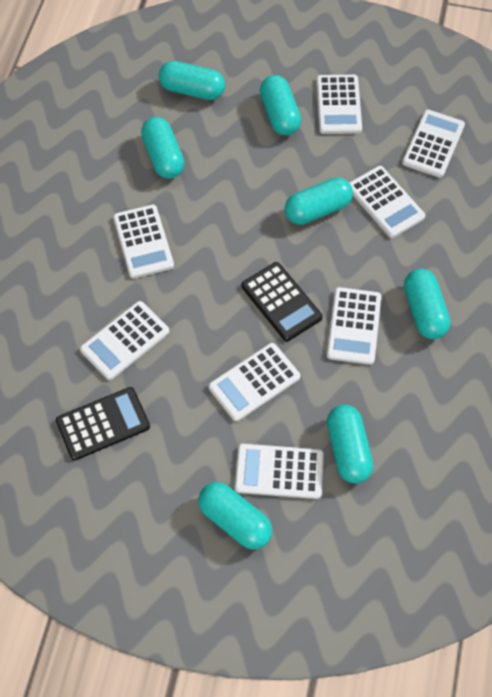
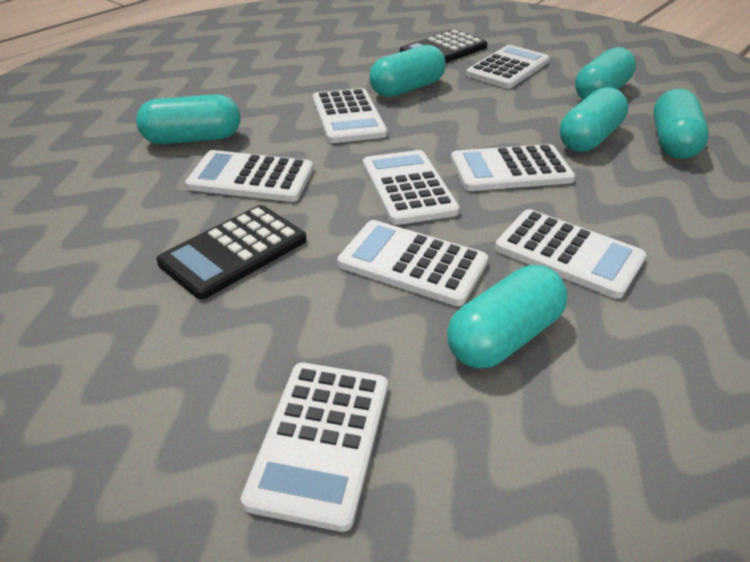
turquoise capsule: [141,117,184,179] [159,61,225,100] [198,482,272,550] [260,75,301,136] [285,177,353,225] [327,405,373,483] [404,269,450,339] = 7 -> [136,94,241,144] [369,45,446,97] [447,265,568,369] [560,87,628,152] [575,47,636,100] [653,89,709,159] = 6

